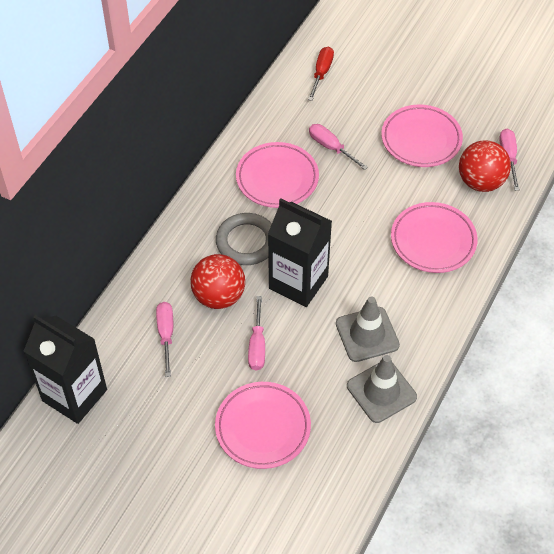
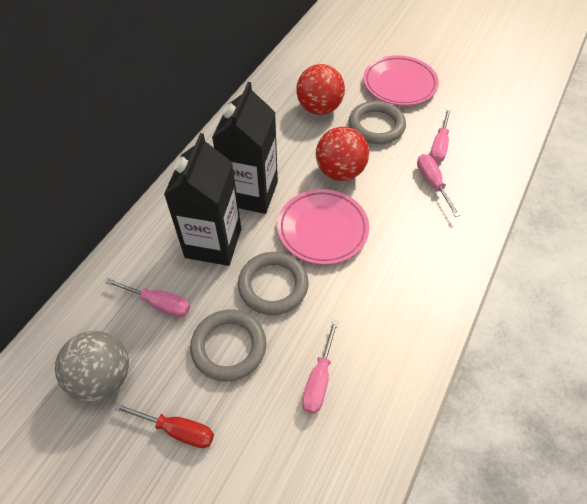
grey ball: none = 0 -> [55,331,129,402] = 1
grey ring: [216,213,272,265] = 1 -> [190,310,266,381] [238,252,309,315] [349,101,406,144] = 3
grey traffic cone: [336,296,400,362] [347,355,417,423] = 2 -> none = 0
pink plate: [215,382,311,469] [236,142,319,208] [381,104,463,167] [391,202,478,273] = 4 -> [277,189,369,265] [363,55,439,106] = 2

